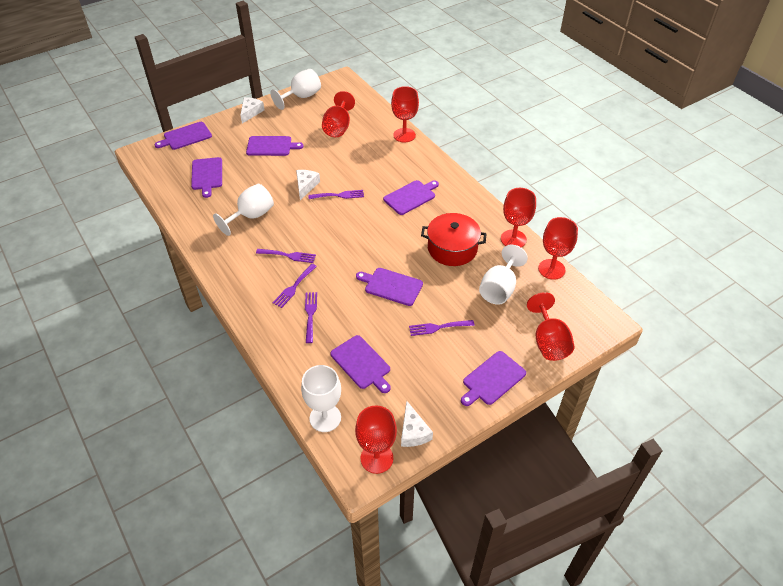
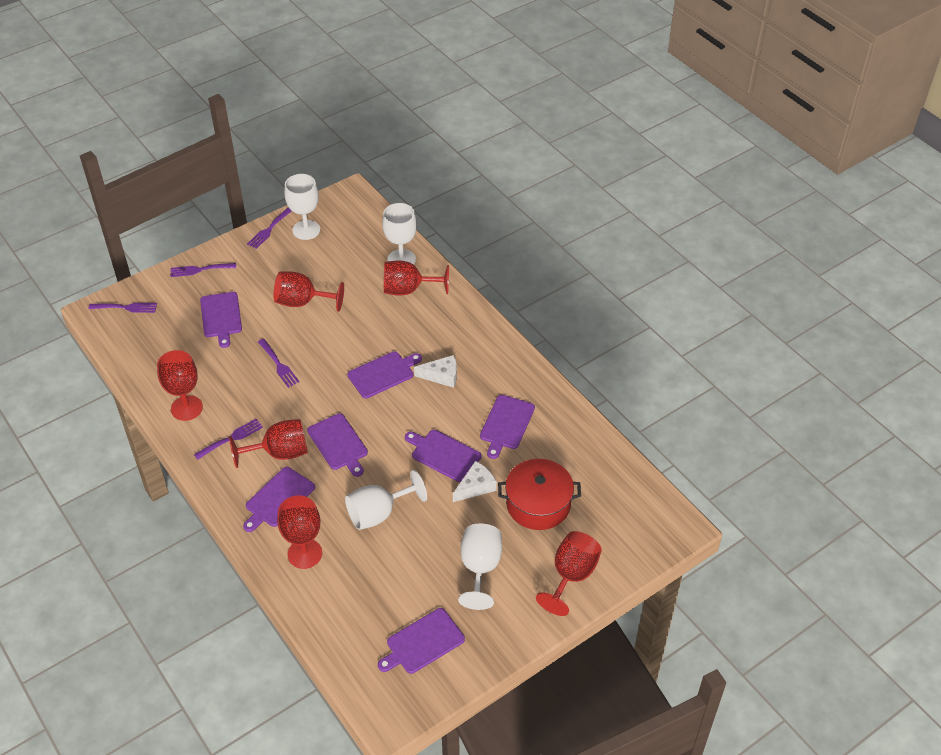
white cheese: [240,97,264,123] [296,170,320,200] [401,401,433,447] = 3 -> [414,355,457,388] [453,461,497,502] = 2

